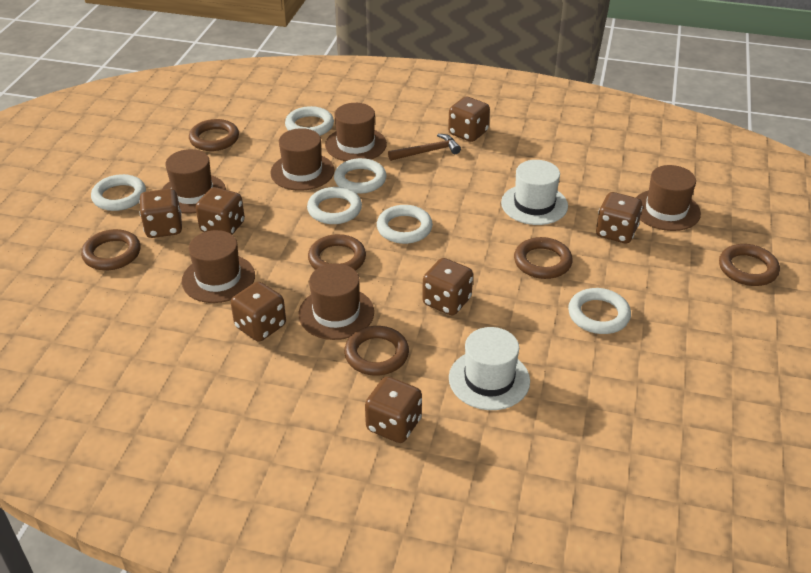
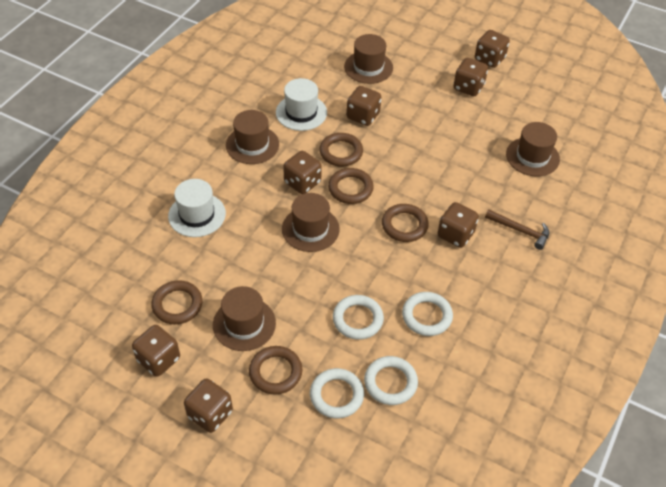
brown hat: [162,149,226,214] [181,230,255,303] [270,128,334,191] [298,263,374,340] [325,103,387,161] [636,165,701,231] = 6 -> [213,286,276,351] [226,110,279,164] [282,193,340,252] [344,34,393,84] [506,122,560,177] = 5
brown ring: [81,229,140,270] [189,119,239,151] [308,234,366,271] [344,326,409,376] [514,237,573,279] [719,244,780,286] = 6 -> [151,280,203,324] [249,346,303,395] [319,133,363,167] [328,168,374,204] [382,204,429,242] = 5
white ring: [91,174,146,211] [285,106,334,136] [307,187,362,224] [334,158,387,194] [377,205,433,244] [568,288,631,334] = 6 -> [310,368,364,419] [333,295,384,340] [364,356,418,405] [402,292,453,336] = 4

